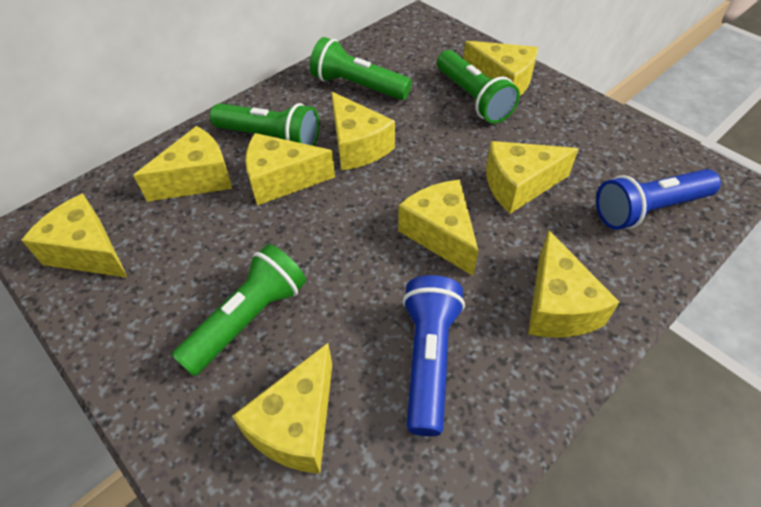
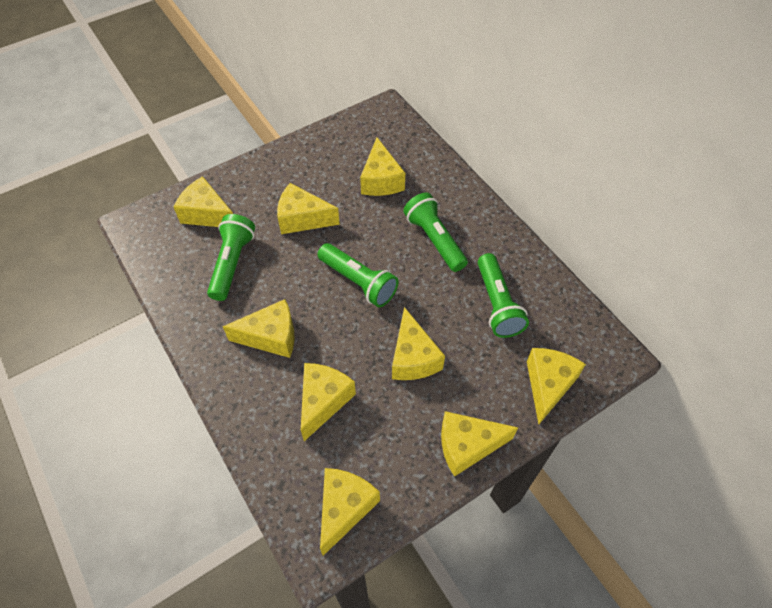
blue flashlight: [403,275,465,436] [596,169,721,230] = 2 -> none = 0

